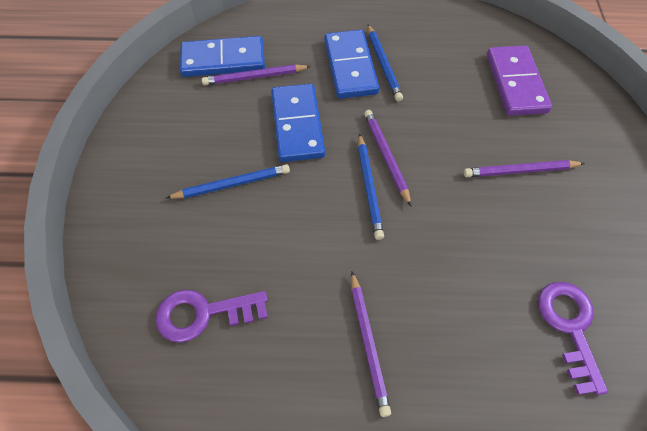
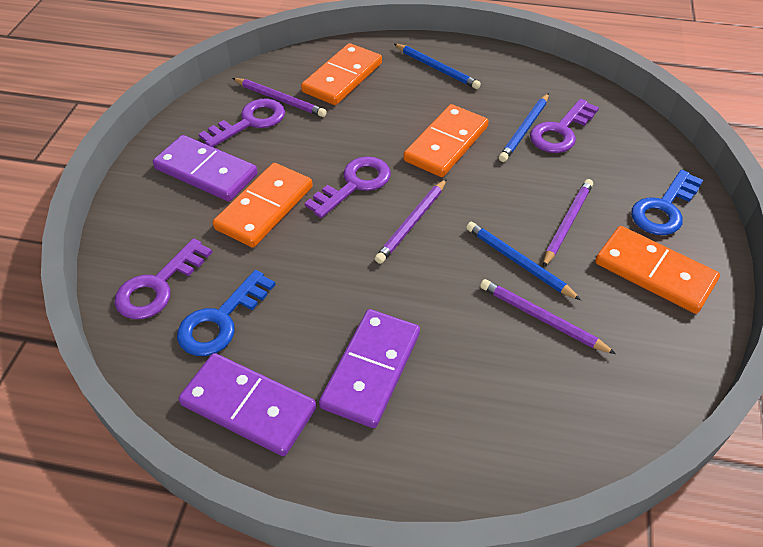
blue domino: [180,36,265,77] [271,84,325,162] [324,30,380,99] = 3 -> none = 0
blue key: none = 0 -> [177,270,276,356] [631,170,703,235] = 2
orange domino: none = 0 -> [213,163,313,248] [301,43,382,105] [403,104,489,177] [595,226,720,314] = 4
purple domino: [487,45,552,116] = 1 -> [153,135,258,201] [178,353,316,456] [319,309,420,428] = 3
purple key: [155,290,268,343] [538,282,608,395] = 2 -> [115,239,213,319] [199,98,285,147] [305,156,391,218] [530,99,599,153] = 4

